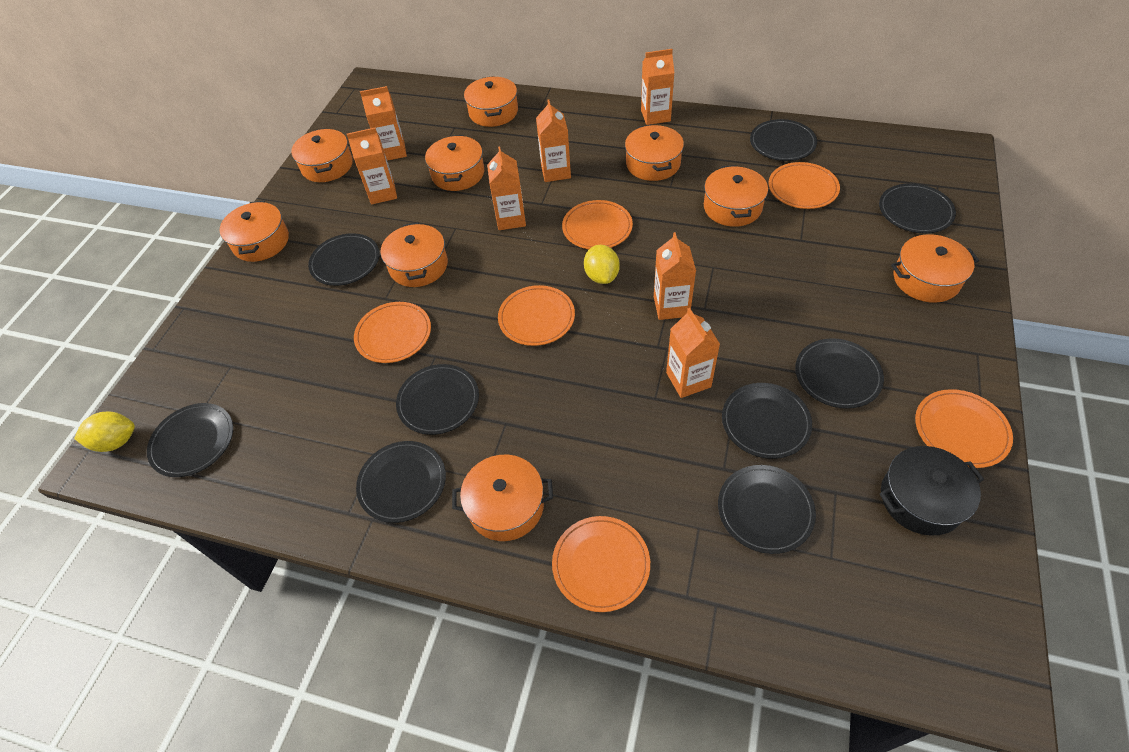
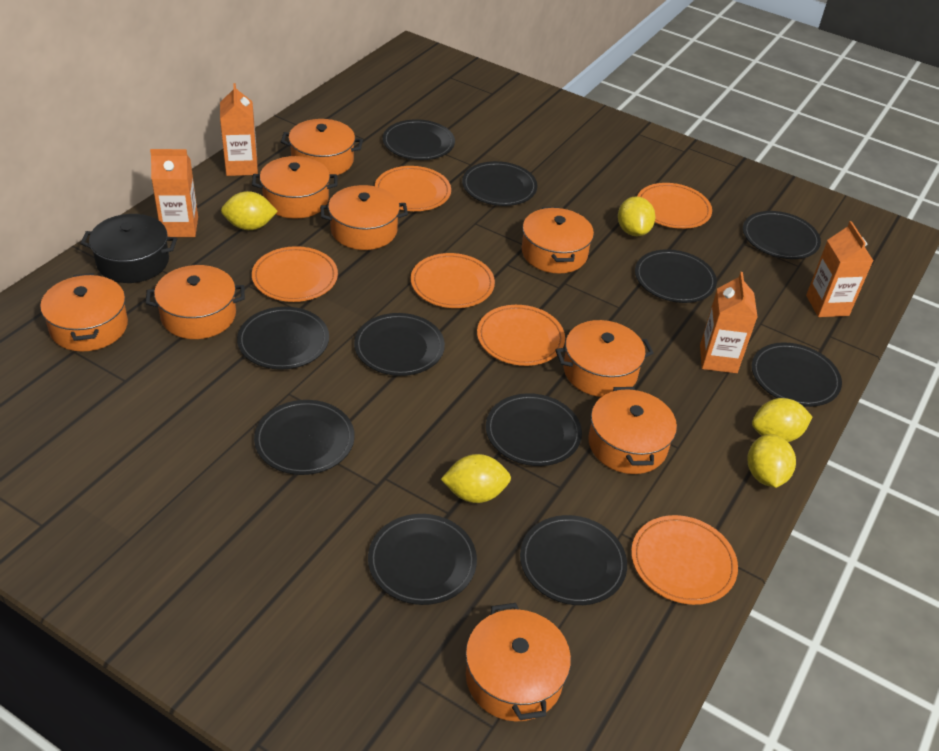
black plate: [147,403,233,477] [308,233,380,286] [356,441,446,523] [396,364,479,435] [718,465,816,554] [722,383,812,459] [750,119,817,161] [795,338,884,409] [879,183,956,234] = 9 -> [237,307,329,370] [254,400,355,475] [354,313,445,376] [368,514,477,605] [383,119,455,160] [462,161,538,206] [486,393,582,466] [520,515,627,605] [635,249,717,303] [743,211,821,259] [752,342,842,407] = 11
orange carton: [347,128,397,205] [360,86,407,161] [487,146,526,230] [536,100,571,182] [641,49,675,125] [654,232,696,320] [666,308,720,398] = 7 -> [150,149,198,237] [220,83,258,176] [700,272,757,373] [806,221,873,317] = 4
yellow lemon: [74,412,135,452] [584,245,620,284] = 2 -> [221,191,278,230] [441,454,511,503] [618,196,655,236] [747,434,796,488] [752,398,812,442] = 5

